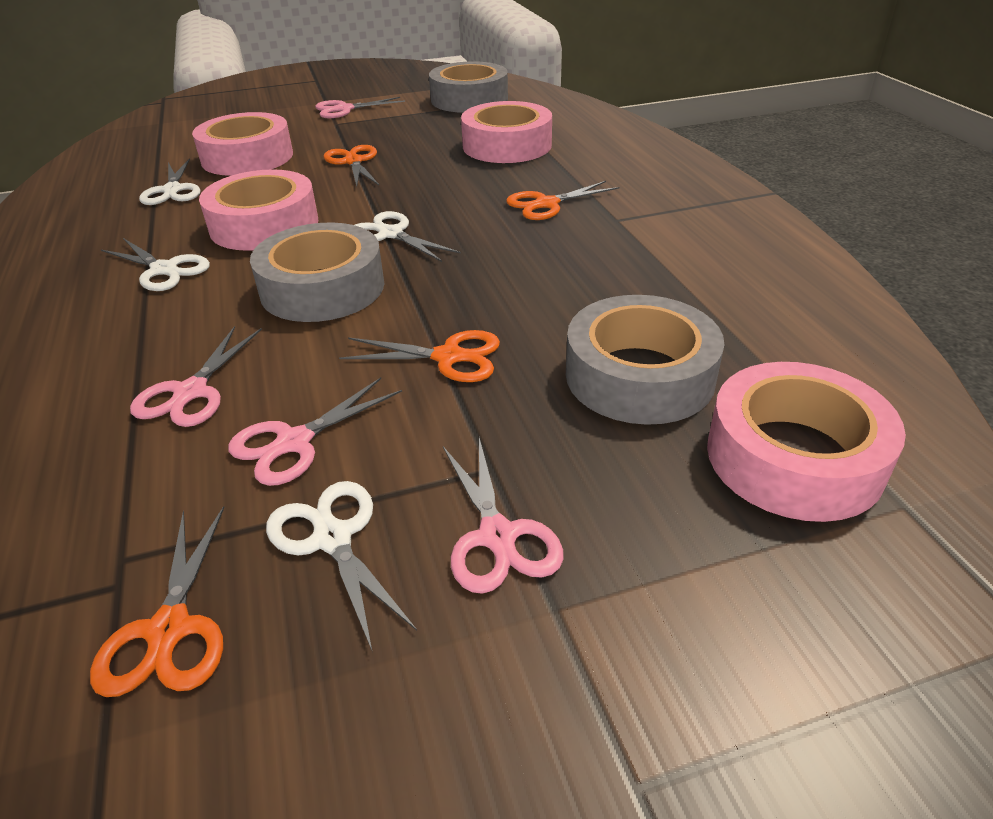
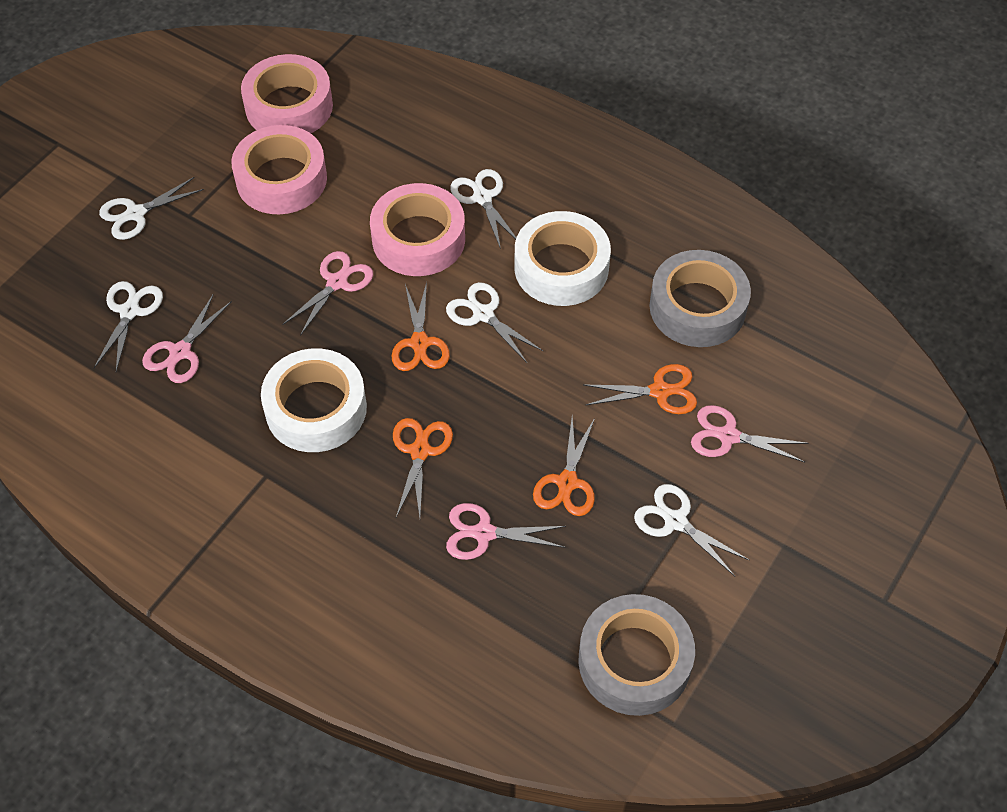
grey tape: [250,223,384,322] [429,61,508,113] [566,295,724,425] = 3 -> [578,594,695,716] [650,250,751,347] = 2
pink tape: [192,112,293,176] [199,169,318,251] [461,101,552,163] [707,362,906,522] = 4 -> [231,125,327,214] [241,54,333,133] [370,183,465,276] = 3
white scissors: [101,238,210,291] [139,158,201,205] [266,481,417,653] [355,211,461,262] = 4 -> [94,281,163,372] [99,177,204,240] [446,282,543,363] [450,169,516,249] [634,484,749,576] = 5
white tape: none = 0 -> [261,348,367,452] [514,211,611,306] = 2

